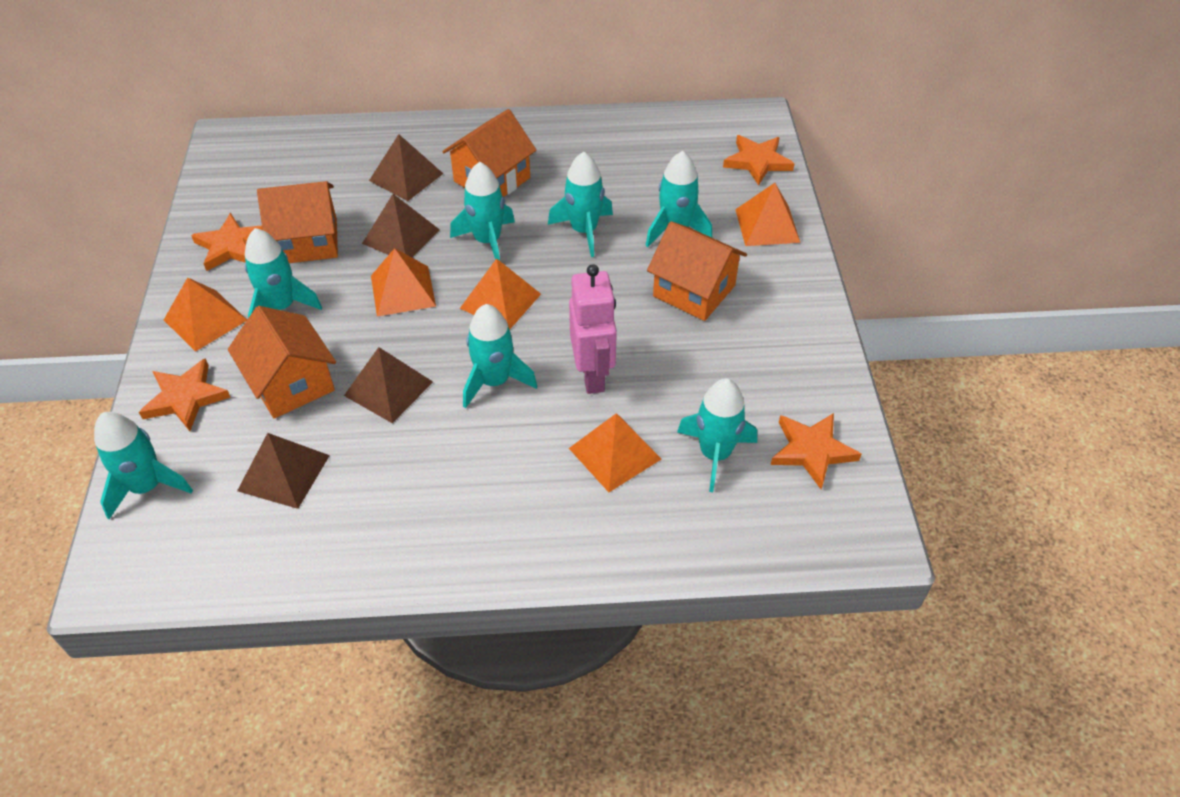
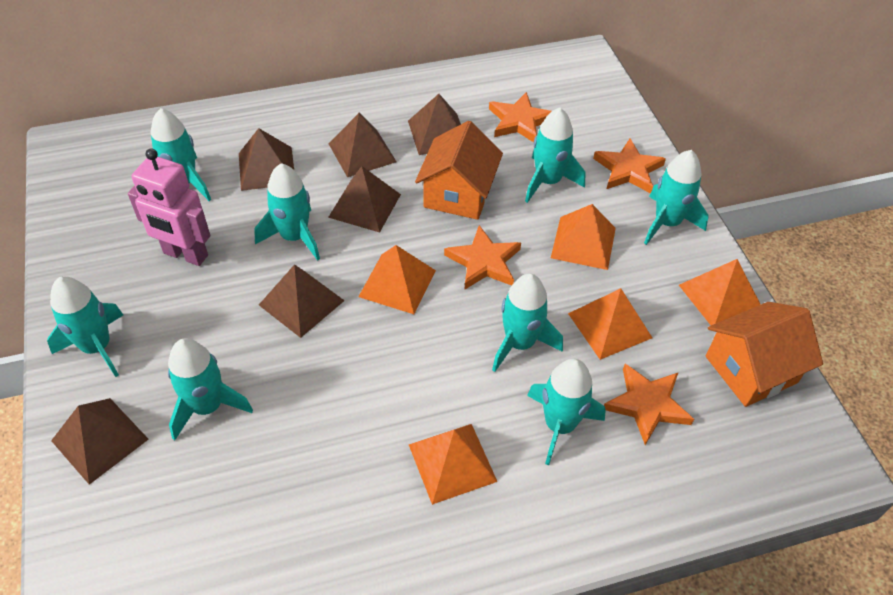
brown pyramid: [237,433,330,509] [344,347,433,423] [362,194,440,258] [369,134,443,201] = 4 -> [51,398,149,485] [239,128,294,191] [259,265,345,338] [328,166,401,233] [329,113,397,177] [408,94,461,155] = 6
orange house: [228,306,336,419] [257,181,338,263] [442,109,536,197] [647,221,747,321] = 4 -> [415,121,503,220] [706,302,823,407] = 2
turquoise rocket: [94,412,193,519] [245,228,322,318] [450,162,515,261] [463,304,537,408] [548,152,613,257] [645,151,712,247] [677,378,757,492] = 7 -> [47,276,123,377] [150,108,211,201] [168,338,253,440] [254,163,320,261] [492,274,563,372] [525,107,585,203] [527,359,606,465] [644,150,708,245] = 8

